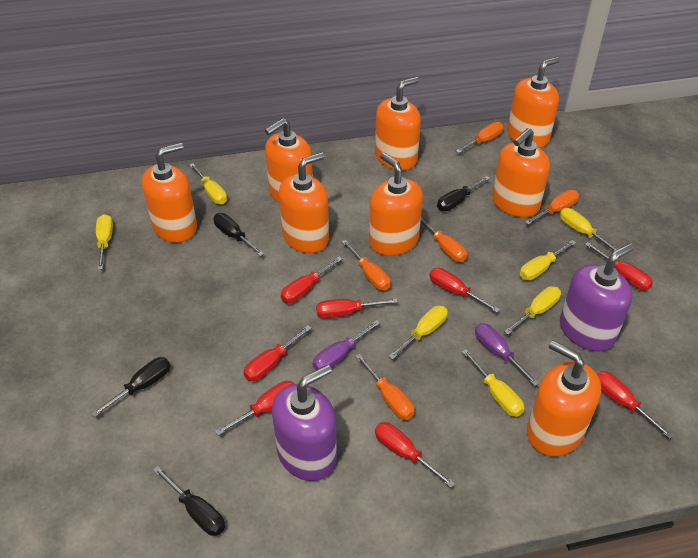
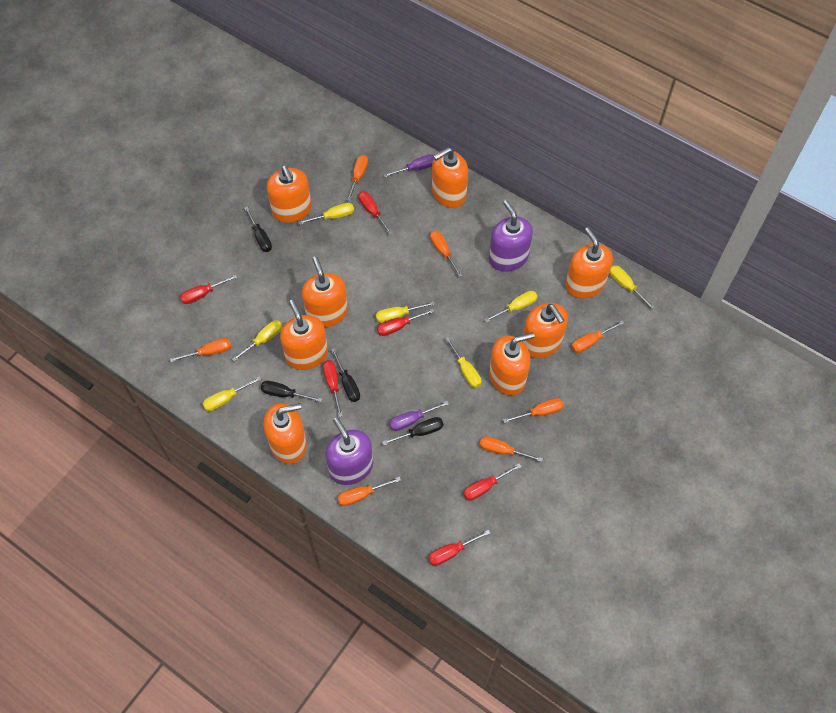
orange screwdriver: [341,240,391,291] [355,354,415,420] [421,218,467,262] [456,122,503,153] [525,190,579,225] = 5 -> [170,338,232,362] [338,477,401,506] [347,155,368,201] [430,230,463,277] [480,436,543,462] [503,398,564,423] [571,320,624,353] = 7
red screwdriver: [215,381,294,436] [243,325,311,381] [281,257,342,303] [316,298,398,318] [375,422,455,488] [430,268,500,313] [585,242,653,290] [597,371,673,439] = 8 -> [180,274,237,304] [323,360,343,417] [358,191,392,235] [377,309,434,336] [428,530,491,566] [463,464,521,501] = 6

